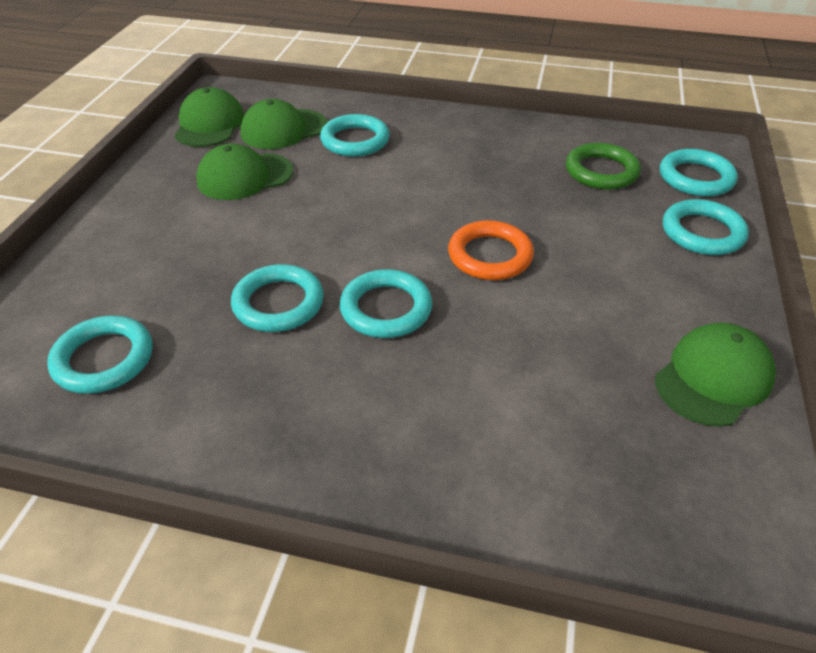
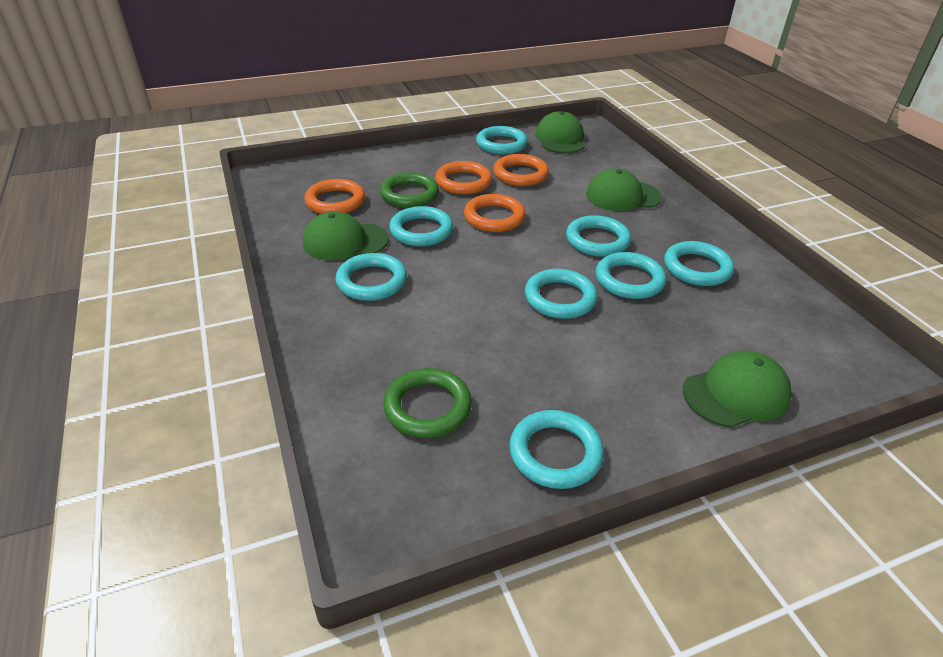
green ring: [566,143,641,190] = 1 -> [380,173,439,208] [383,368,472,438] = 2
orange ring: [448,220,534,280] = 1 -> [304,179,365,214] [435,161,492,194] [464,194,526,232] [493,154,549,186] = 4
turquoise ring: [47,316,153,394] [231,264,324,332] [320,114,390,157] [340,269,432,338] [660,149,738,197] [663,199,749,255] = 6 -> [336,253,407,301] [389,206,453,246] [476,126,528,154] [509,410,604,489] [525,269,597,319] [566,215,631,257] [596,252,666,299] [664,241,734,286] = 8

